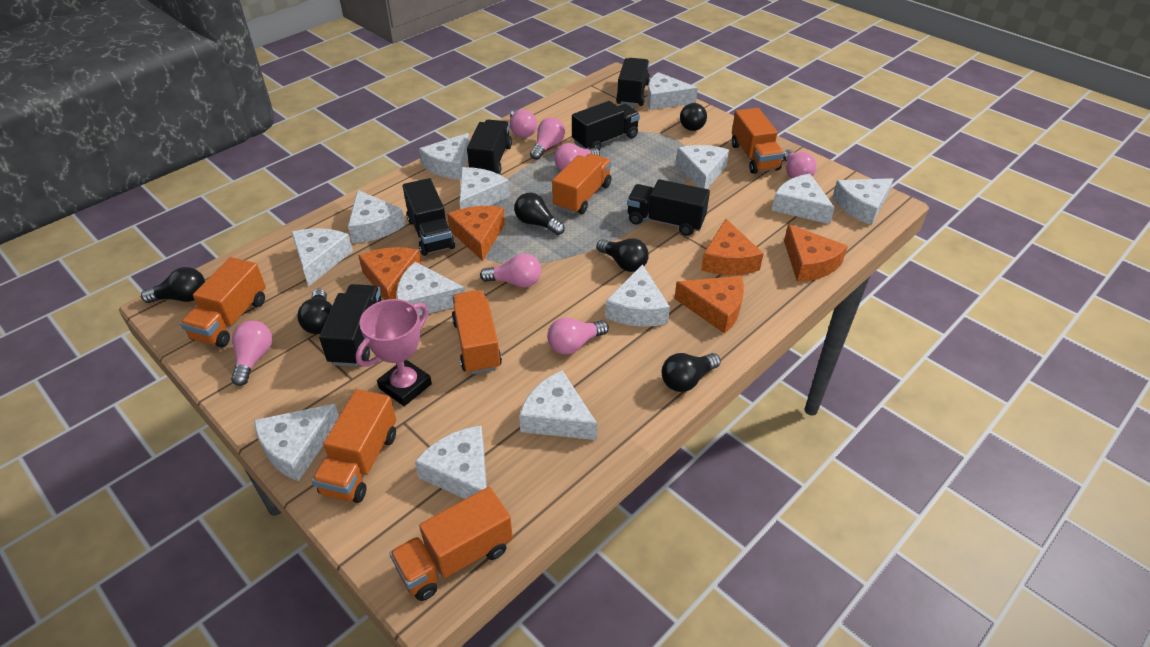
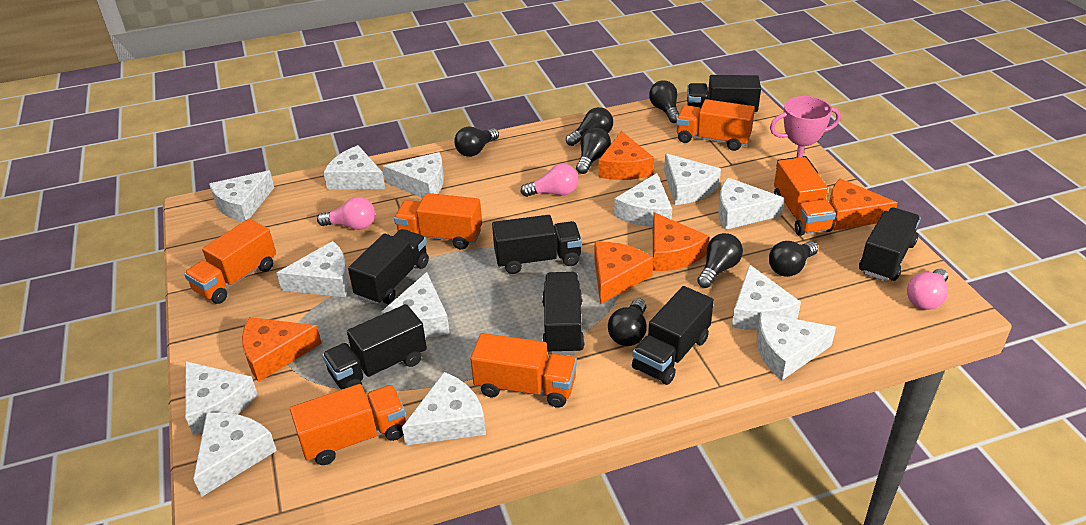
black light bulb: [141,267,205,303] [298,289,332,334] [514,193,565,235] [597,238,649,272] [661,353,721,392] [680,102,707,131] = 6 -> [454,127,499,157] [566,107,613,146] [576,127,611,174] [608,298,647,346] [649,80,679,123] [697,233,743,288] [769,241,818,277] = 7
black truck: [319,284,381,367] [403,178,455,256] [467,120,512,175] [572,101,640,150] [616,58,650,106] [627,179,710,236] = 6 -> [322,304,427,389] [348,229,429,305] [492,215,582,274] [542,272,585,355] [632,286,714,385] [687,75,761,114] [859,208,921,281] = 7
pink light bulb: [231,321,272,386] [480,253,541,288] [510,109,537,138] [530,117,565,160] [547,317,609,355] [554,143,600,171] [783,149,817,179] = 7 -> [317,197,375,230] [520,164,579,197] [907,269,948,310] = 3

